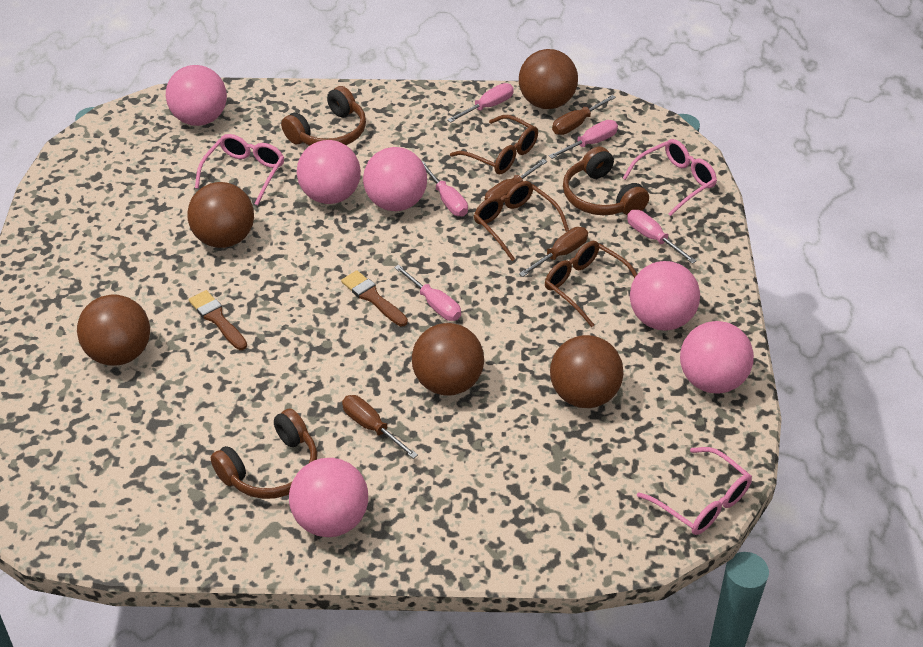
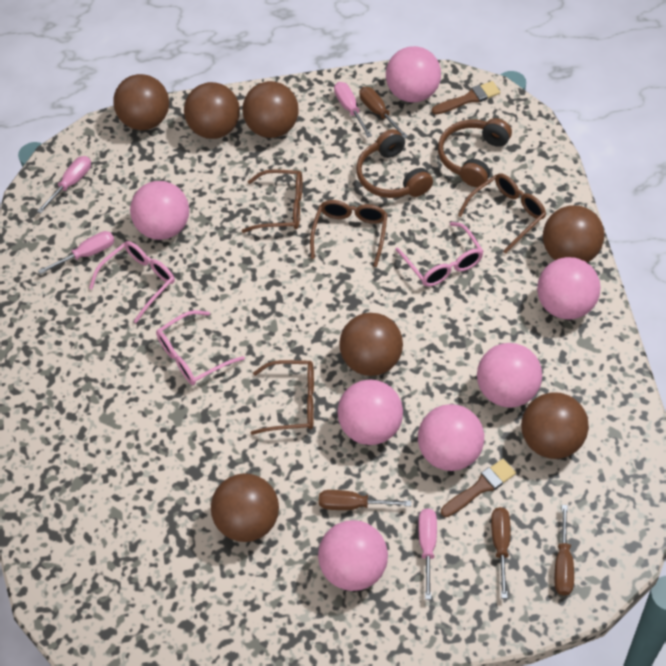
brown ball: [77,295,150,366] [187,182,254,248] [412,323,484,396] [519,49,578,109] [550,335,624,408] = 5 -> [113,74,169,130] [184,82,240,139] [211,473,279,542] [243,81,299,138] [339,313,403,376] [521,392,589,459] [543,205,604,263] = 7
brown glasses: [450,115,538,174] [474,181,569,261] [545,241,637,327] = 3 -> [242,169,302,233] [251,360,314,435] [310,200,388,267] [458,174,546,254] = 4
brown headphones: [211,409,317,499] [281,86,366,146] [563,147,649,215] = 3 -> [356,129,433,198] [438,118,512,187] = 2
pink ball: [166,65,227,126] [289,458,368,537] [297,140,361,204] [363,147,427,211] [630,261,700,331] [680,321,754,394] = 6 -> [130,181,189,240] [318,520,388,591] [337,379,403,445] [386,46,441,103] [418,404,484,471] [477,343,542,408] [537,257,601,320] = 7
pink screwdriver: [394,265,461,321] [422,161,468,217] [447,83,514,123] [549,120,618,159] [627,210,697,264] = 5 -> [37,156,91,213] [38,231,115,274] [334,82,372,137] [418,508,437,600] = 4

